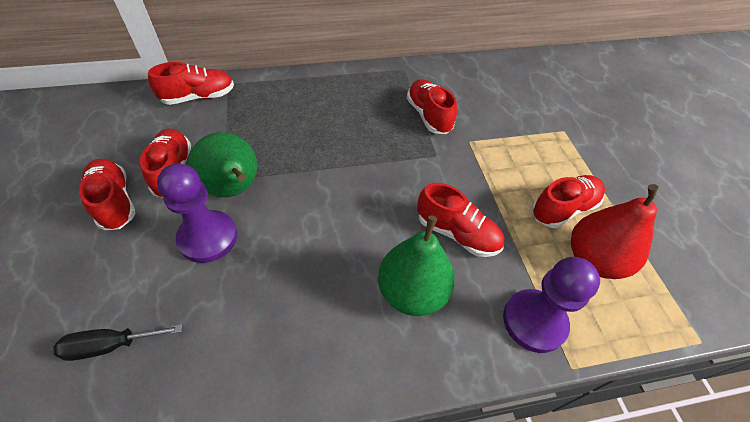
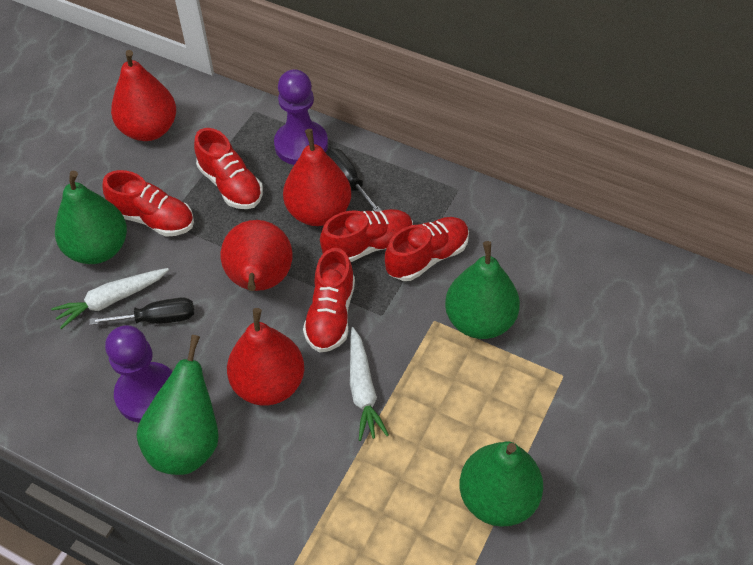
black screwdriver: [53,324,182,361] = 1 -> [89,297,194,325] [325,148,382,212] = 2
green pear: [188,132,257,197] [378,215,455,316] = 2 -> [55,170,127,264] [136,335,219,475] [445,241,520,339] [459,441,543,527] = 4
red pear: [571,184,659,279] = 1 -> [111,50,176,141] [221,220,293,291] [227,308,304,406] [283,129,351,226] = 4
red shoe: [79,159,136,230] [140,129,191,198] [148,62,234,105] [407,79,457,134] [417,183,504,257] [531,175,605,228] = 6 -> [102,170,194,237] [194,128,263,209] [303,248,355,353] [320,209,413,262] [385,217,469,281] = 5
white carrot: none = 0 -> [51,268,169,329] [350,327,389,441] = 2

